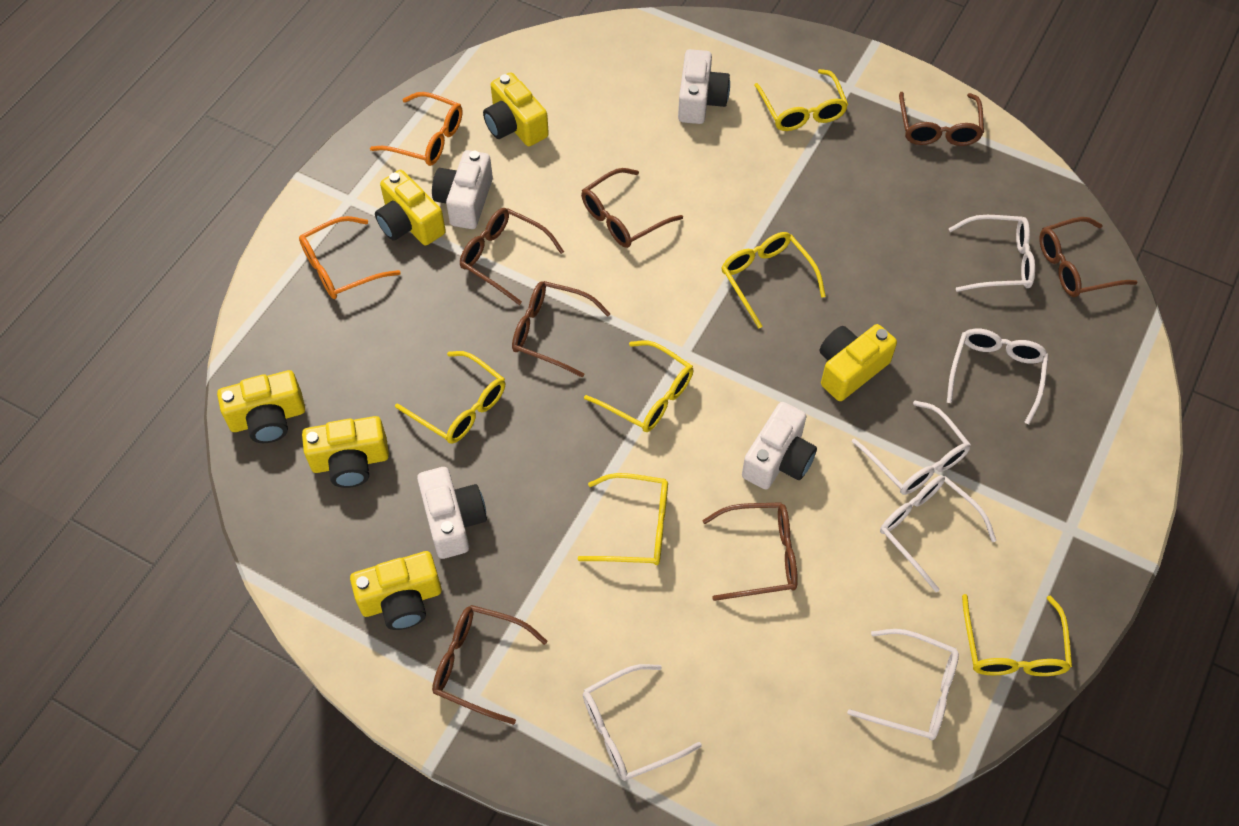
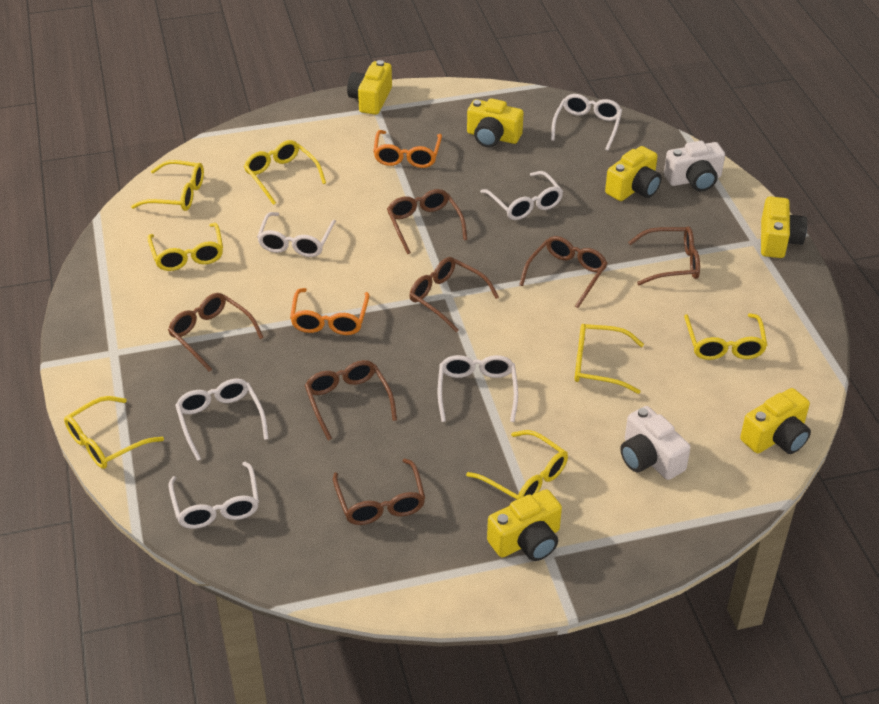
white camera: [417,467,487,559] [432,150,493,229] [678,49,730,124] [742,402,817,490] = 4 -> [620,406,691,480] [664,141,725,192] = 2
yellow glasses: [395,351,505,444] [578,473,668,565] [584,340,693,432] [721,232,826,328] [754,69,848,131] [962,594,1072,676] = 6 -> [64,396,164,469] [131,160,204,211] [147,223,223,271] [244,140,326,205] [466,430,568,500] [575,324,644,394] [684,313,767,360] = 7

